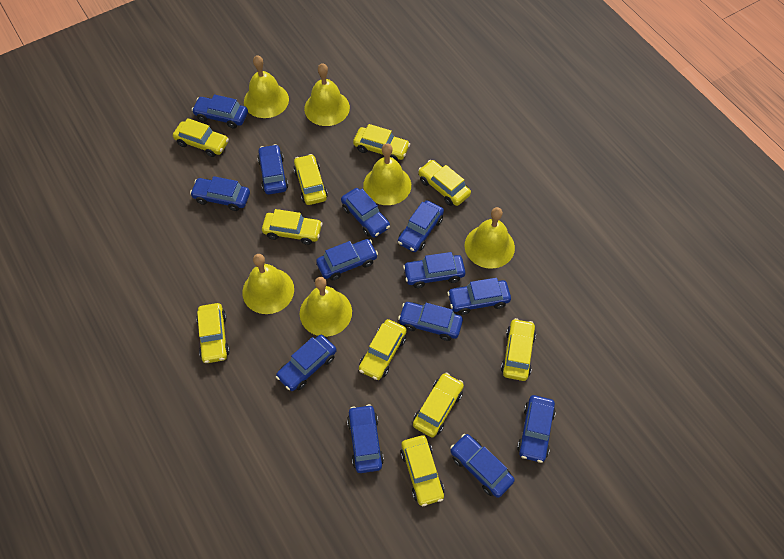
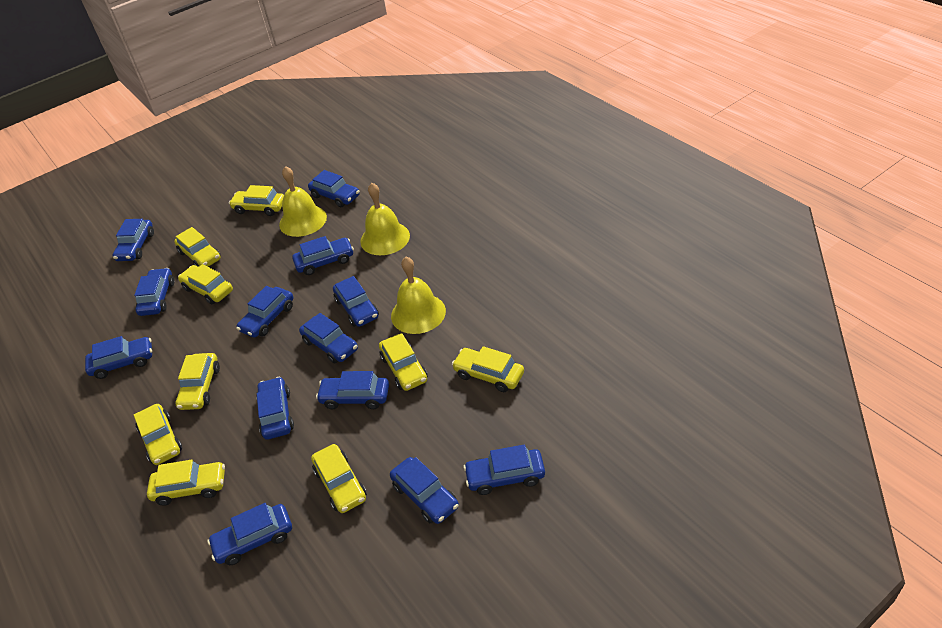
yellow bell: [242,254,294,314] [244,55,289,118] [300,277,352,337] [304,63,350,126] [363,143,411,205] [464,207,515,269] = 6 -> [279,166,327,237] [360,183,410,255] [391,257,446,334] = 3
yellow car: [173,118,229,157] [196,303,230,363] [262,209,323,245] [294,154,328,205] [353,124,410,161] [359,319,407,380] [401,435,444,506] [413,373,464,437] [418,160,471,206] [501,318,536,381] = 10 -> [134,404,182,465] [147,459,225,506] [174,227,221,267] [176,353,220,410] [178,264,233,305] [229,185,284,216] [311,444,367,513] [379,333,428,391] [452,346,524,392] = 9

